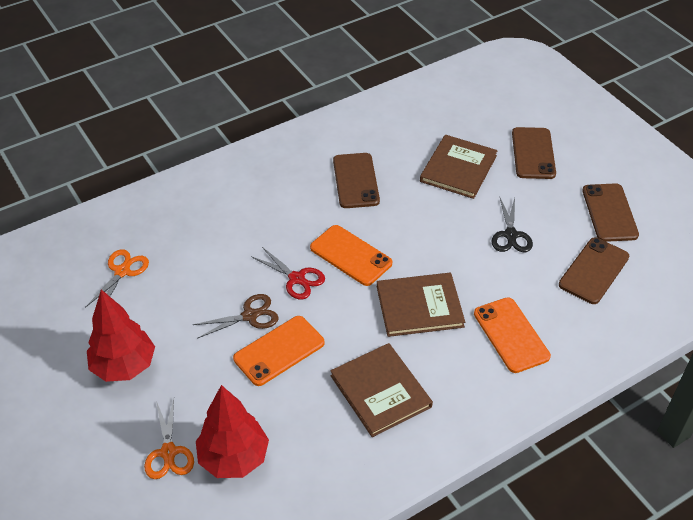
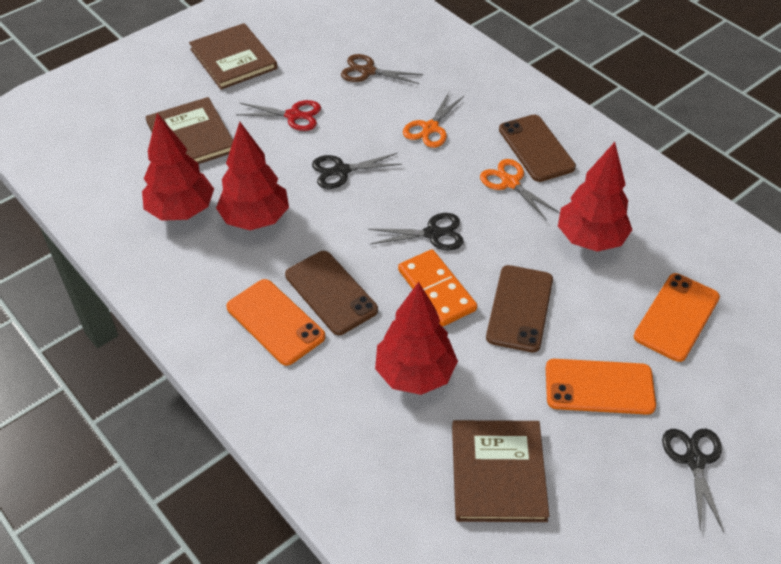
black scissors: [492,198,533,252] = 1 -> [312,153,402,189] [368,213,464,250] [662,429,724,532] = 3
brown phone: [333,153,380,208] [512,127,556,179] [559,238,629,304] [582,183,639,242] = 4 -> [285,251,378,335] [486,265,553,352] [499,115,576,182] = 3
orange domino: none = 0 -> [398,249,477,327] = 1
red tree: [87,290,155,382] [196,385,269,478] = 2 -> [142,113,214,221] [216,121,289,230] [375,282,458,395] [558,142,633,252] = 4

